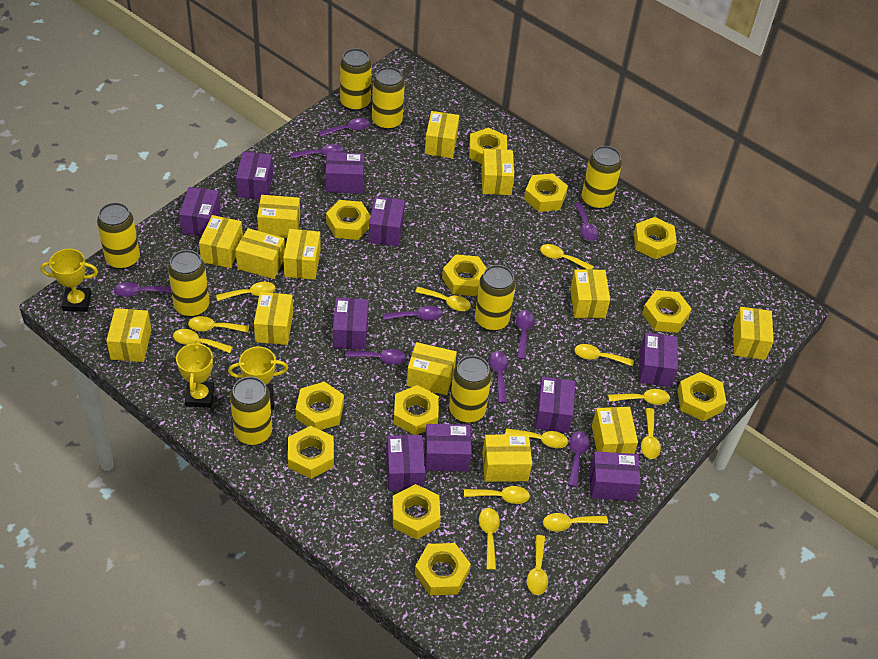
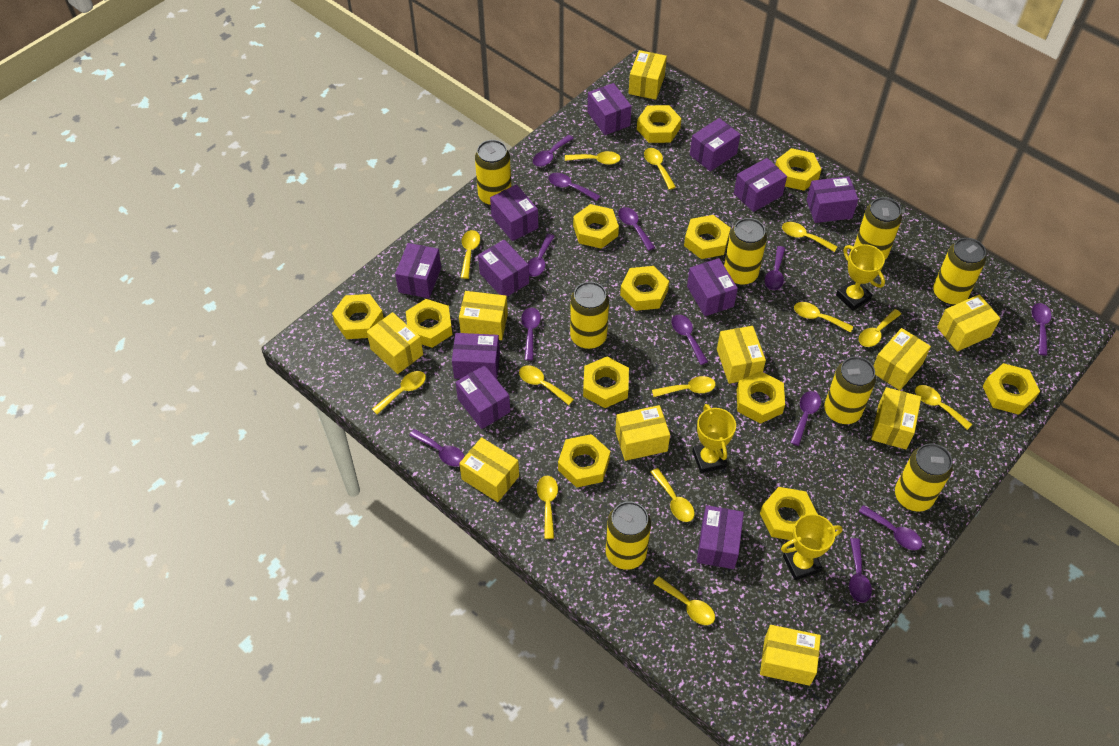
purple box: [179,187,221,236] [236,152,273,199] [325,152,364,194] [333,298,368,350] [369,196,405,246] [386,435,425,491] [425,424,472,471] [535,377,575,433] [589,451,641,501] [639,333,678,387] = 10 -> [395,243,441,298] [452,333,500,379] [455,365,510,429] [478,240,529,296] [490,184,538,241] [587,83,632,135] [687,258,738,316] [690,118,740,172] [697,505,744,569] [734,158,787,212] [806,176,858,223] = 11
purple spoon: [114,282,172,297] [290,144,344,159] [319,118,370,137] [345,349,406,365] [383,306,442,320] [489,351,508,403] [516,310,534,359] [568,431,590,487] [575,203,599,241] = 9 -> [409,429,465,466] [521,307,541,361] [528,234,555,277] [533,135,574,167] [548,173,600,201] [618,207,655,251] [671,314,708,365] [765,246,785,290] [790,391,821,446] [849,538,872,603] [858,505,922,550] [1032,303,1051,355] = 12
yellow box: [106,308,152,362] [199,215,243,268] [236,228,285,279] [254,292,293,345] [257,195,300,238] [283,229,321,280] [407,342,457,395] [425,111,459,158] [481,149,514,195] [482,434,532,482] [570,269,610,319] [592,407,638,454] [733,307,774,360] = 13 -> [366,312,423,374] [459,291,508,340] [459,437,519,502] [615,405,670,461] [629,50,667,100] [717,326,766,384] [760,625,821,686] [871,387,921,449] [873,328,931,390] [937,294,1000,351] = 10

